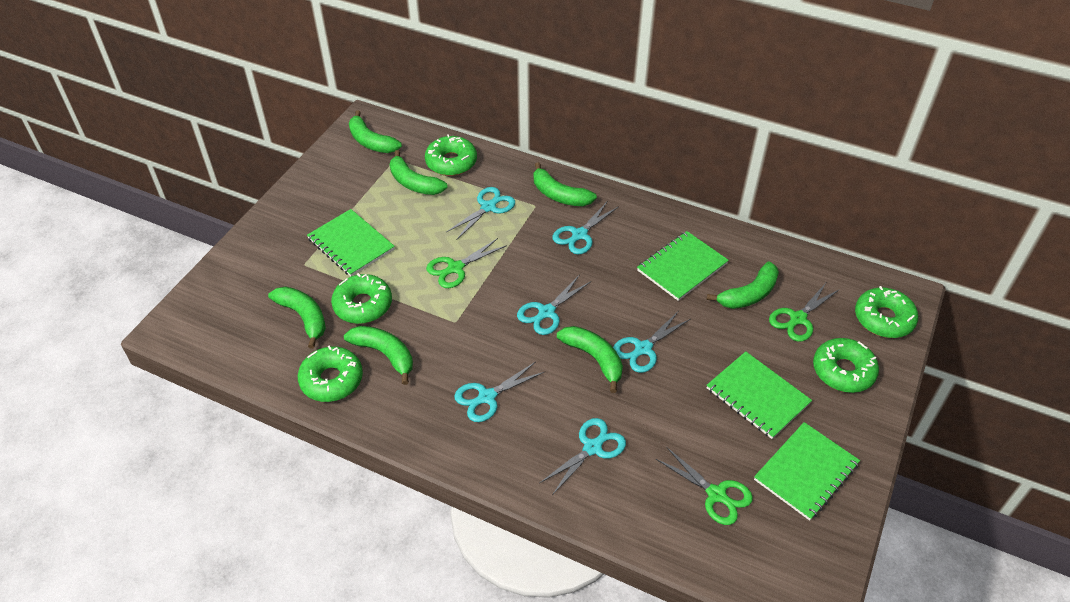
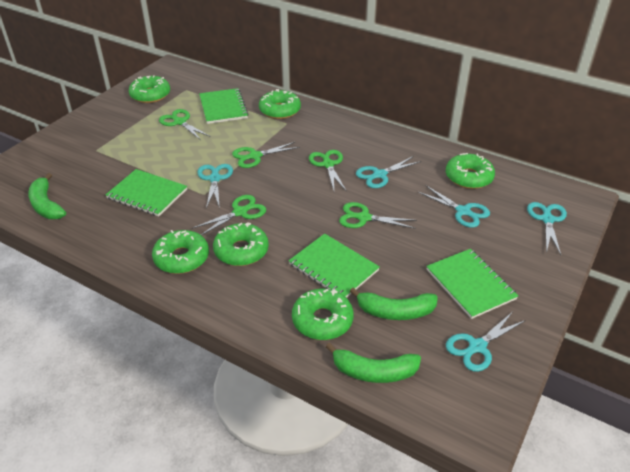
green banana: [268,287,326,349] [344,326,413,385] [349,110,402,153] [390,150,448,195] [534,162,597,206] [557,326,623,393] [707,261,779,309] = 7 -> [28,173,66,219] [326,343,421,383] [350,288,438,320] = 3
green donut: [298,346,363,402] [331,273,392,324] [425,134,477,176] [813,338,879,393] [855,286,918,338] = 5 -> [129,75,170,103] [152,230,209,274] [213,222,269,266] [259,89,301,119] [292,289,354,340] [446,153,495,189] = 6
green scissors: [426,238,507,288] [656,447,753,525] [769,283,840,342] = 3 -> [159,109,211,140] [192,195,266,235] [232,142,300,168] [309,150,347,192] [339,202,417,229] = 5
turquoise scissors: [446,187,515,239] [454,362,544,422] [517,276,590,335] [540,418,626,495] [552,202,619,255] [613,312,690,373] = 6 -> [197,164,233,209] [356,156,421,188] [418,185,490,228] [446,312,526,372] [527,202,567,255] = 5

